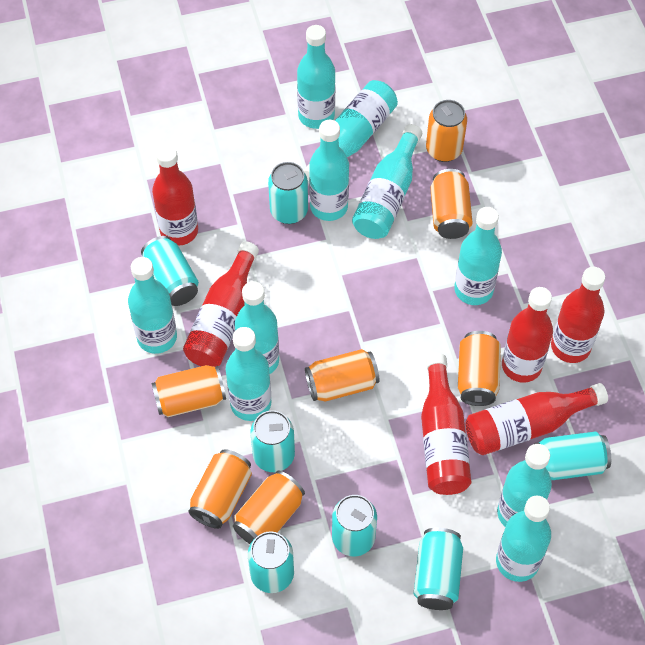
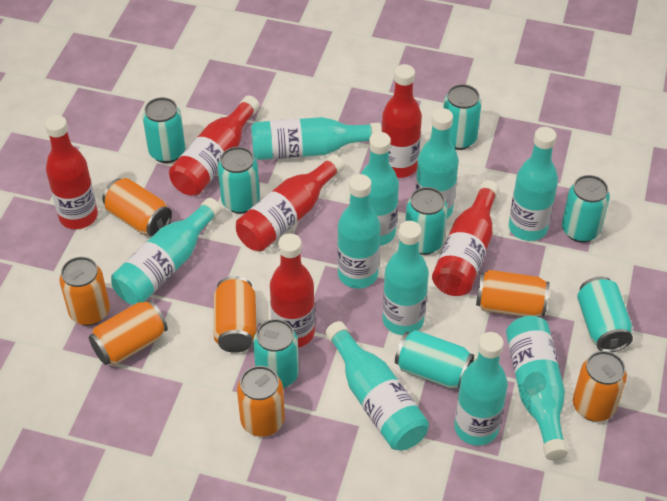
turquoise can: [141,236,199,306] [248,531,294,593] [250,410,295,472] [268,162,308,224] [332,495,377,556] [414,528,463,610] [534,432,611,480] = 7 -> [143,97,185,163] [218,147,260,214] [253,319,299,388] [395,330,474,388] [405,187,448,255] [443,84,482,150] [562,175,610,243] [577,276,633,352] = 8

